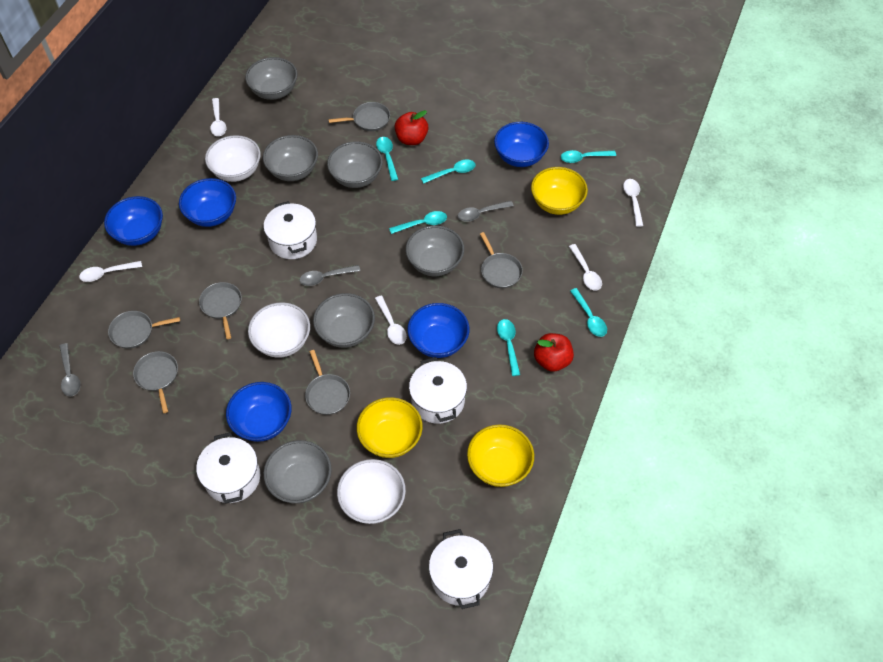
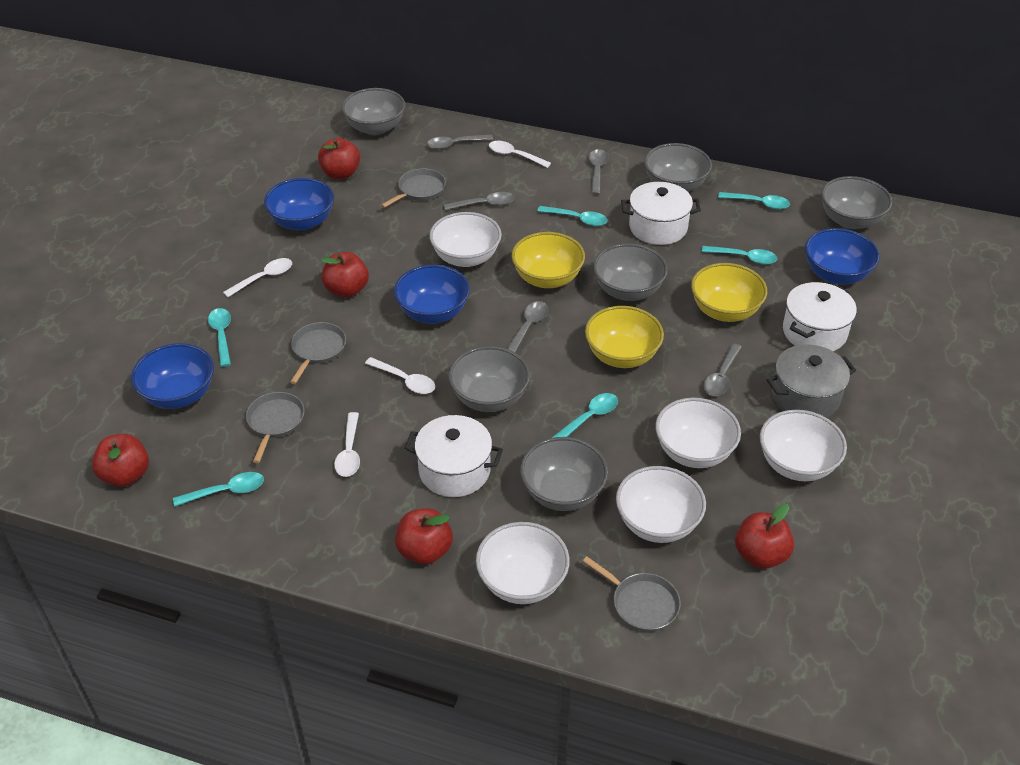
blue bowl: [104,196,163,246] [179,178,236,227] [226,382,292,442] [407,303,470,358] [494,122,549,167] = 5 -> [131,343,214,409] [264,178,334,231] [394,265,470,324] [805,228,880,285] = 4
grey pan: [108,311,180,349] [133,351,178,413] [199,282,242,339] [305,350,350,415] [329,102,390,131] [480,232,523,288] = 6 -> [246,392,304,463] [290,322,346,384] [381,168,446,208] [583,556,681,632] = 4
grey pot: none = 0 -> [767,344,856,418] = 1
grey spoon: [59,343,81,396] [300,265,360,286] [458,201,514,222] = 3 -> [427,135,493,149] [444,192,515,210] [507,301,548,352] [589,149,608,195] [704,344,742,396] = 5
red apple: [394,110,428,145] [534,333,574,372] = 2 -> [92,434,149,487] [318,138,360,179] [321,252,369,298] [395,508,453,565] [735,504,794,569] = 5
white bowl: [205,135,261,182] [248,302,310,358] [337,459,406,524] = 3 -> [429,212,502,267] [476,522,570,604] [616,466,706,543] [655,398,741,468] [760,410,847,481] = 5
white pot: [196,432,260,504] [264,201,317,259] [409,357,467,424] [429,529,493,609] = 4 -> [405,415,503,497] [621,182,701,245] [783,282,857,351] = 3
white spoon: [79,261,142,282] [210,98,226,136] [375,295,407,345] [569,244,602,291] [623,179,643,227] = 5 -> [223,258,292,297] [334,412,360,477] [365,357,435,394] [489,141,551,168] = 4

